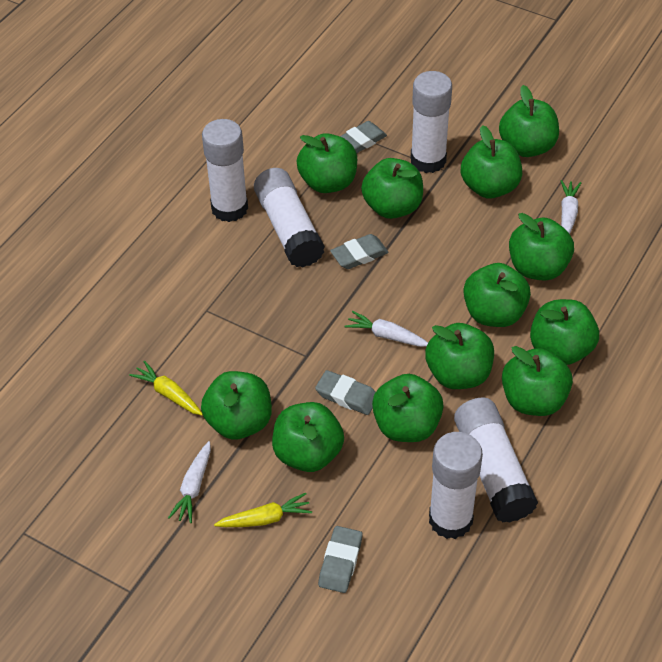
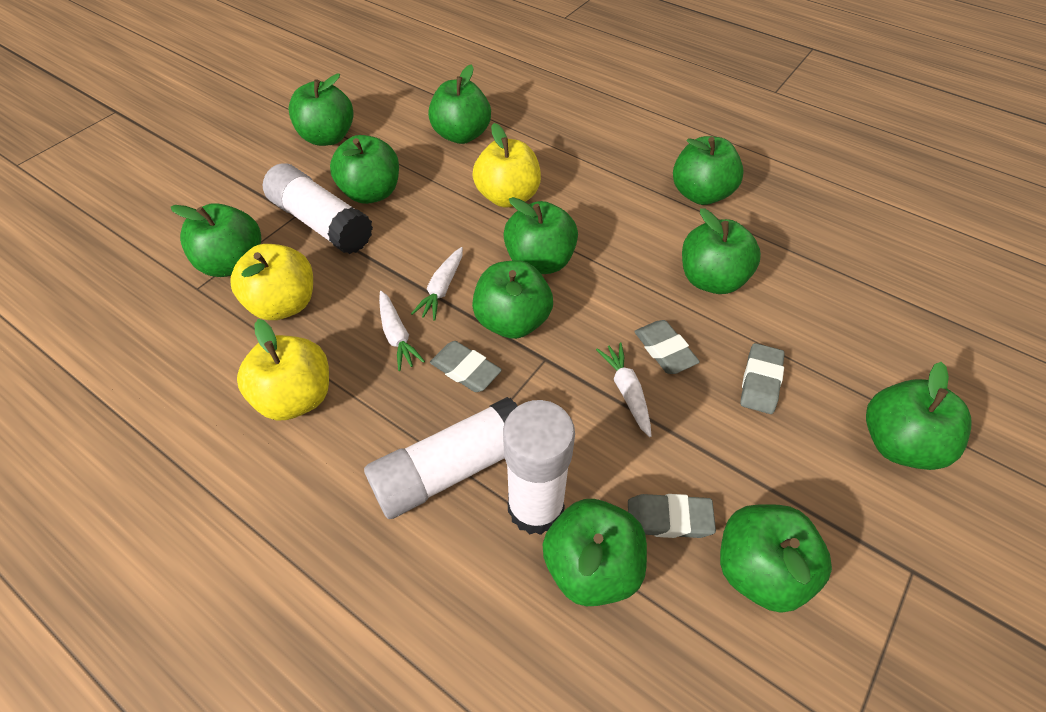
green apple: [201,371,272,440] [272,402,344,472] [297,133,357,193] [361,158,423,219] [372,374,444,442] [425,323,494,389] [461,125,522,199] [463,263,531,327] [499,85,559,157] [502,346,573,416] [509,213,574,280] [530,299,599,365] = 12 -> [171,203,261,277] [288,74,354,146] [330,135,399,204] [428,65,491,144] [472,260,553,339] [503,197,578,274] [542,499,647,606] [673,136,744,205] [682,208,761,294] [720,504,832,613] [866,362,972,470] = 11
white glue stick: [202,119,248,222] [254,168,325,267] [411,71,452,173] [429,432,483,539] [454,397,538,523] = 5 -> [263,163,373,254] [364,397,517,519] [503,400,575,535] = 3
yellow apple: none = 0 -> [230,244,313,320] [237,319,329,421] [473,123,541,207] = 3
yellow carrot: [129,361,203,416] [214,493,312,527] = 2 -> none = 0

